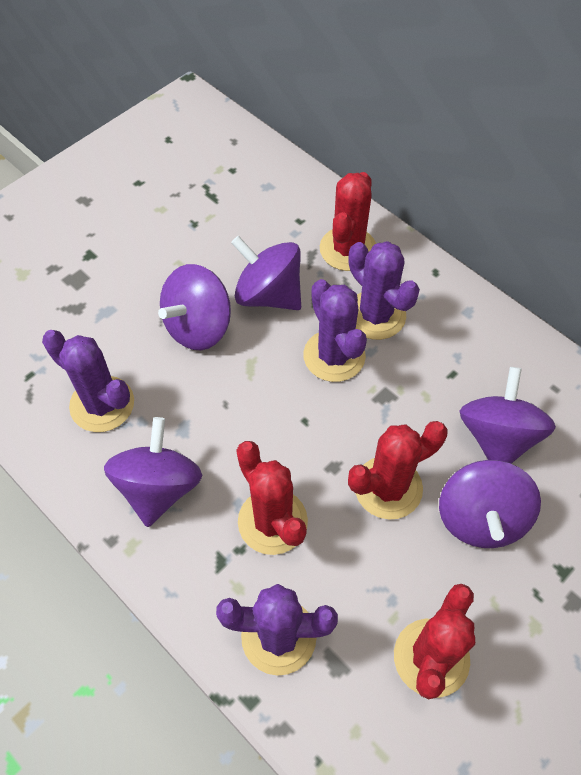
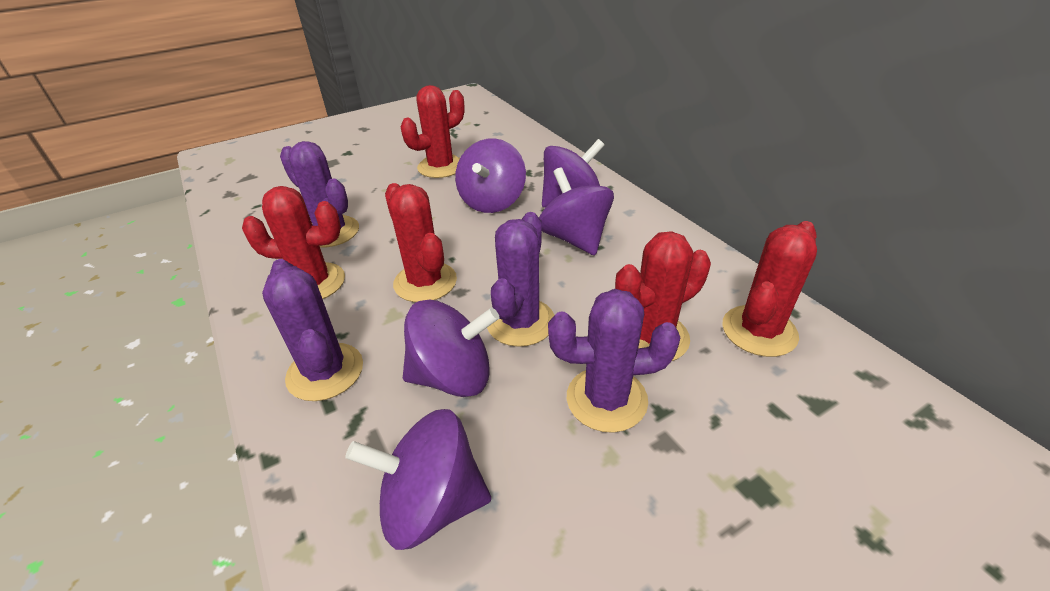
red cactus: [236,441,308,555] [320,172,376,271] [348,421,448,520] [394,584,475,699] = 4 -> [242,186,345,299] [385,183,457,302] [401,85,465,178] [615,231,711,361] [723,221,817,357] = 5

